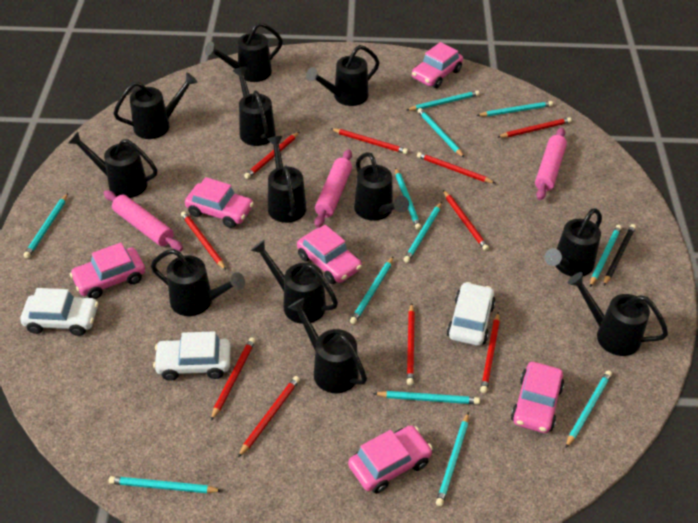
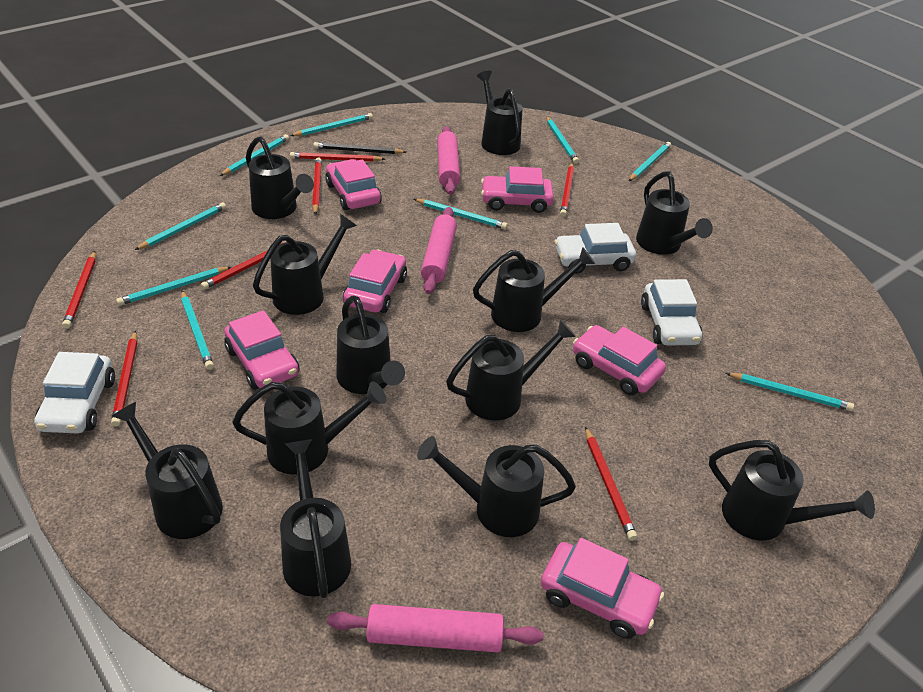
red pencil: [181,211,226,270] [211,337,256,421] [238,376,300,457] [244,131,300,179] [331,128,408,154] [407,303,415,385] [417,152,495,183] [443,190,489,251] [480,312,500,393] [498,117,572,138] = 10 -> [62,251,96,329] [111,331,137,426] [201,240,296,290] [290,152,385,162] [312,157,322,215] [560,163,574,217] [585,427,637,541] = 7
turquoise pencil: [23,193,68,258] [109,476,222,493] [350,256,394,324] [373,391,480,404] [395,168,421,230] [404,202,442,263] [407,90,479,111] [417,108,464,157] [436,412,469,506] [476,101,553,117] [566,371,612,448] [590,225,622,287] = 12 -> [116,267,231,306] [135,202,226,250] [181,291,214,370] [220,134,289,176] [290,113,373,136] [414,199,508,229] [546,116,579,164] [629,142,671,181] [726,373,854,411] = 9

